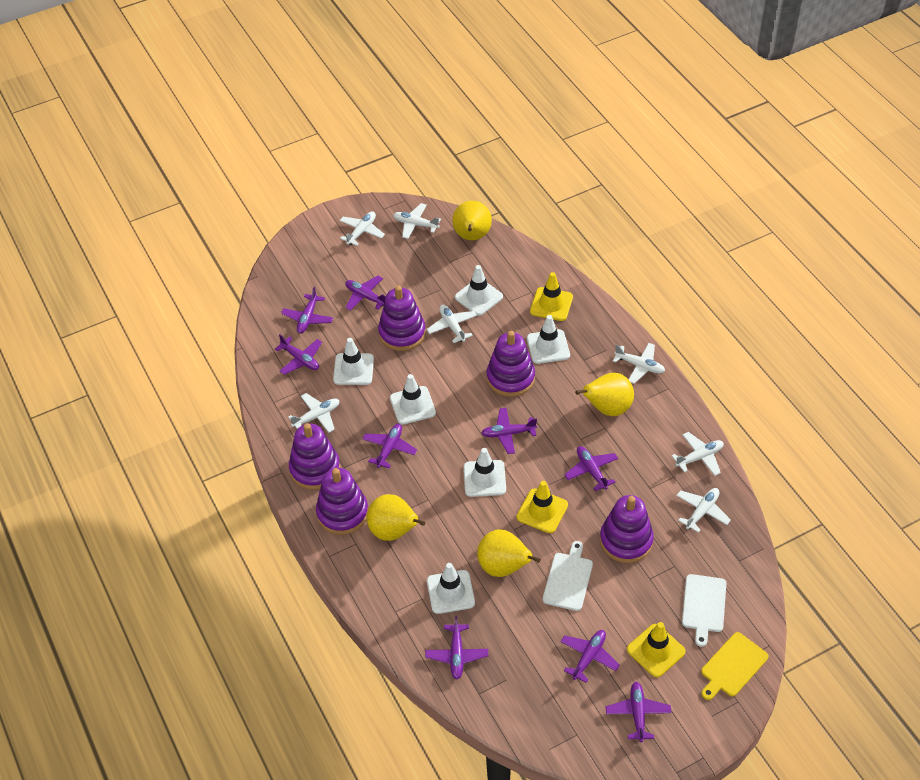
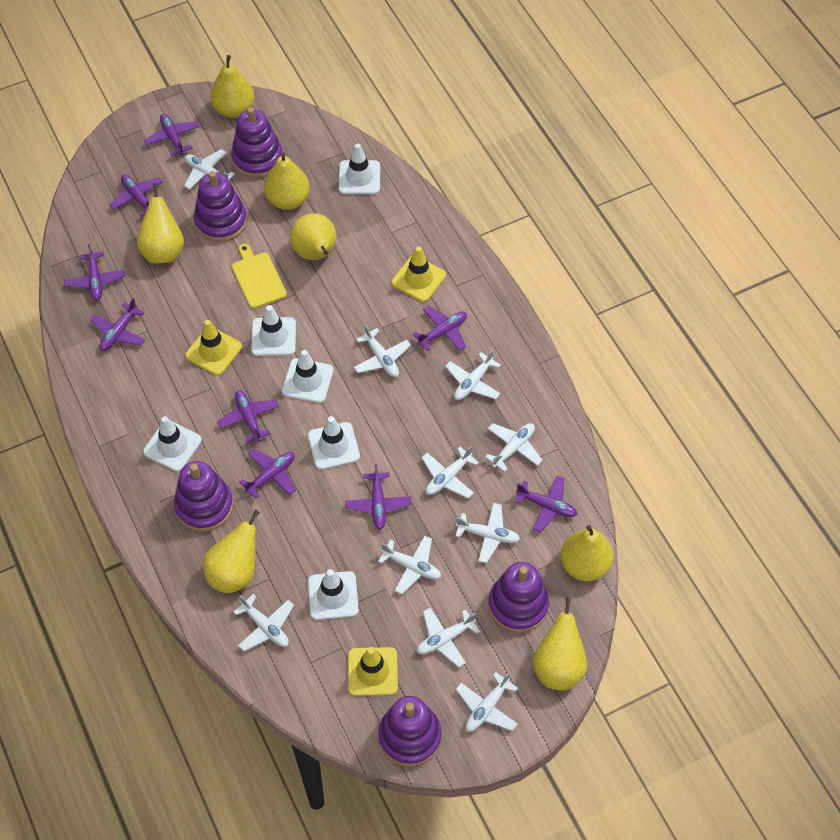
white cutting board: [543,541,593,611] [682,574,726,647] = 2 -> none = 0
white plane: [288,393,339,433] [339,211,385,246] [393,203,441,239] [426,305,477,343] [613,343,665,384] [672,432,724,476] [676,488,731,533] = 7 -> [184,149,234,190] [233,594,294,651] [354,324,411,377] [378,536,441,594] [417,608,480,667] [422,446,479,498] [445,349,501,400] [455,503,520,563] [456,672,518,732] [485,423,542,472] = 10
yellow pear: [367,494,425,541] [452,201,492,240] [477,529,541,577] [575,373,634,416] = 4 -> [137,183,184,263] [203,510,260,593] [210,55,255,118] [264,152,310,210] [290,213,337,260] [532,597,587,690] [560,525,613,581] = 7

